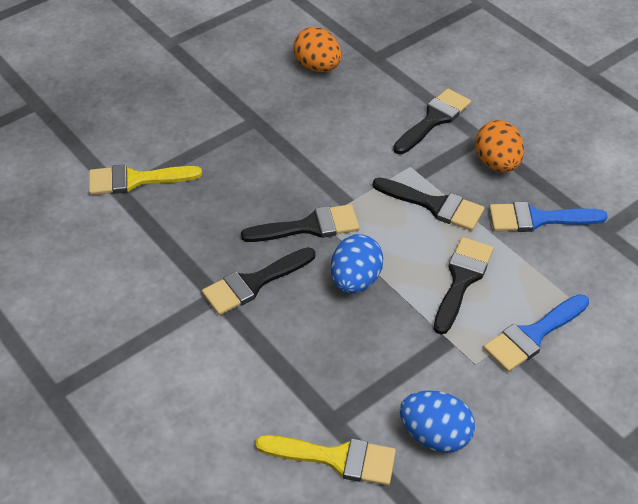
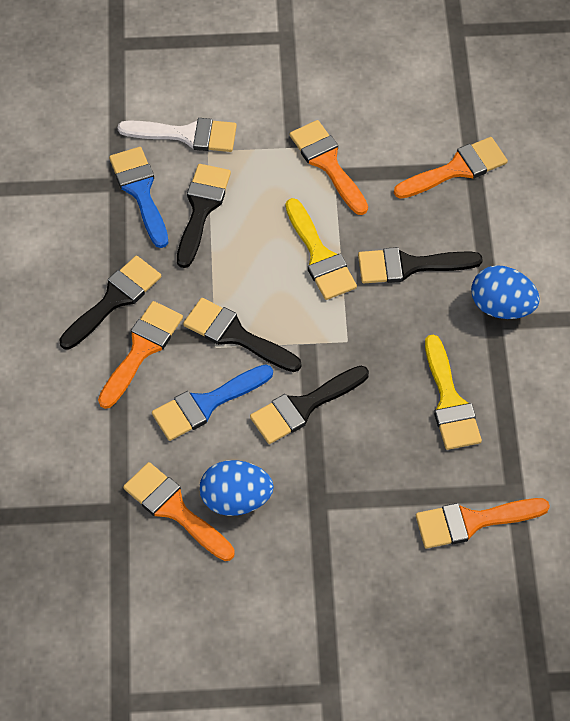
orange brush: none = 0 -> [98,301,183,409] [123,462,235,561] [290,120,368,215] [394,137,508,199] [416,498,550,549] = 5
orange egg: [293,27,341,72] [475,120,524,173] = 2 -> none = 0
white brush: none = 0 -> [118,118,237,152] = 1

